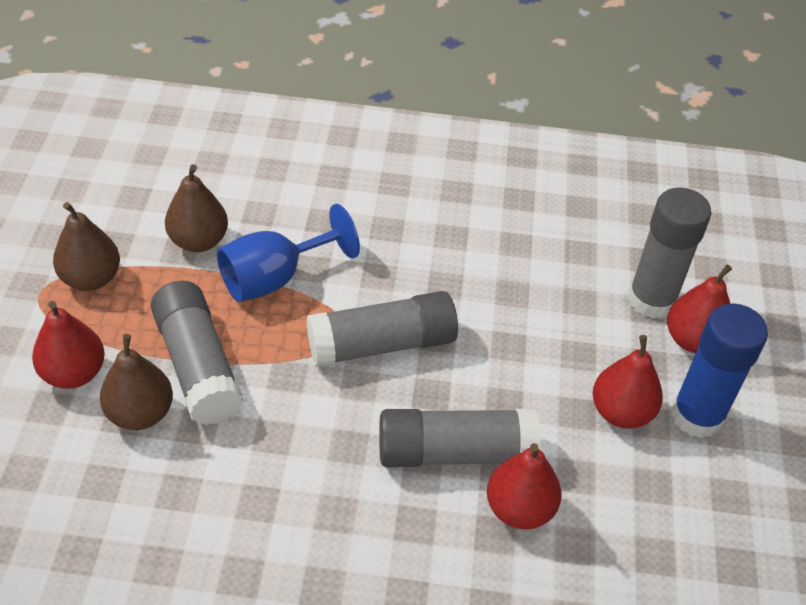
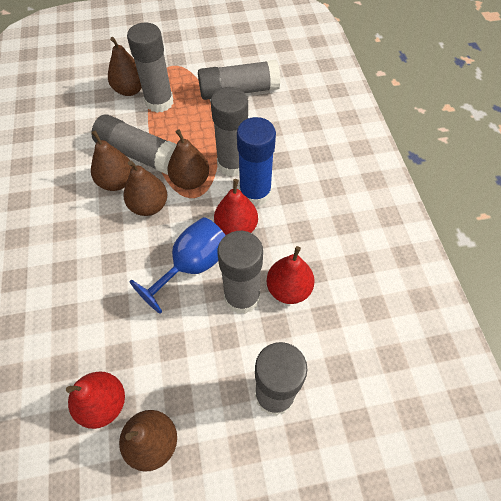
brown pear: [53,202,120,291] [100,334,173,430] [165,164,228,252] = 3 -> [91,130,132,191] [108,37,142,96] [119,410,177,472] [123,160,167,216] [167,129,209,190] = 5
grey glue stick: [151,281,244,425] [306,291,458,367] [379,409,541,467] [627,187,711,319] = 4 -> [92,114,177,175] [127,23,174,113] [198,60,280,100] [211,87,248,177] [218,231,263,314] [255,342,308,416] = 6
red pear: [32,301,105,389] [487,443,562,529] [593,335,663,429] [667,265,732,353] = 4 -> [66,371,125,429] [214,179,258,235] [267,246,315,304] = 3

